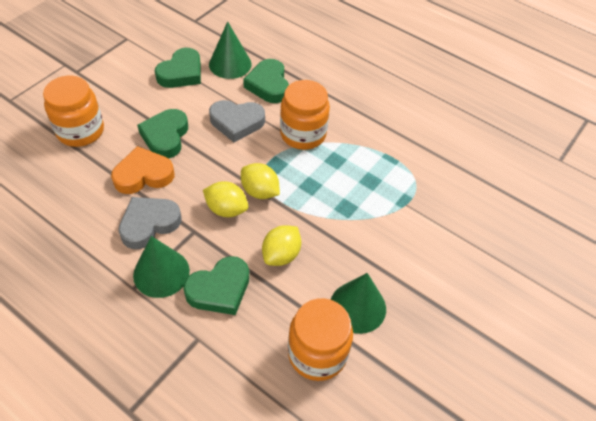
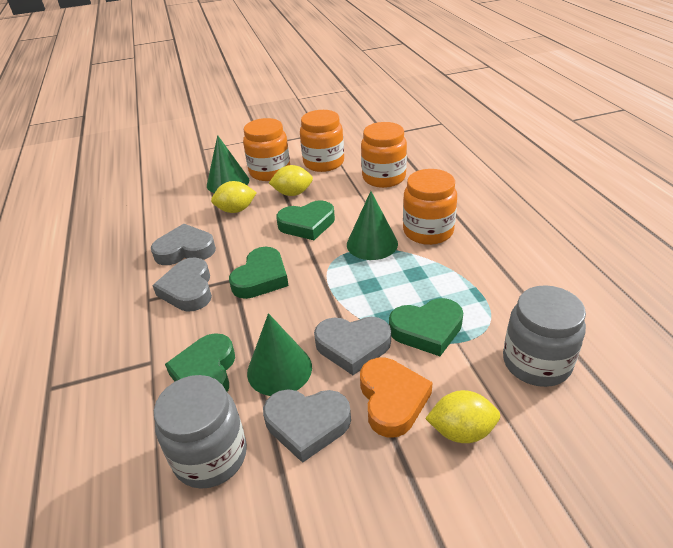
grey heart: [118,197,181,249] [209,100,265,142] = 2 -> [151,224,216,265] [152,257,212,312] [263,389,351,463] [314,317,391,375] = 4
grey jar: none = 0 -> [154,375,247,489] [503,285,586,387] = 2
orange jar: [43,76,104,147] [280,80,330,150] [288,298,353,381] = 3 -> [243,118,290,181] [300,110,344,172] [361,122,407,188] [403,169,457,245] = 4

